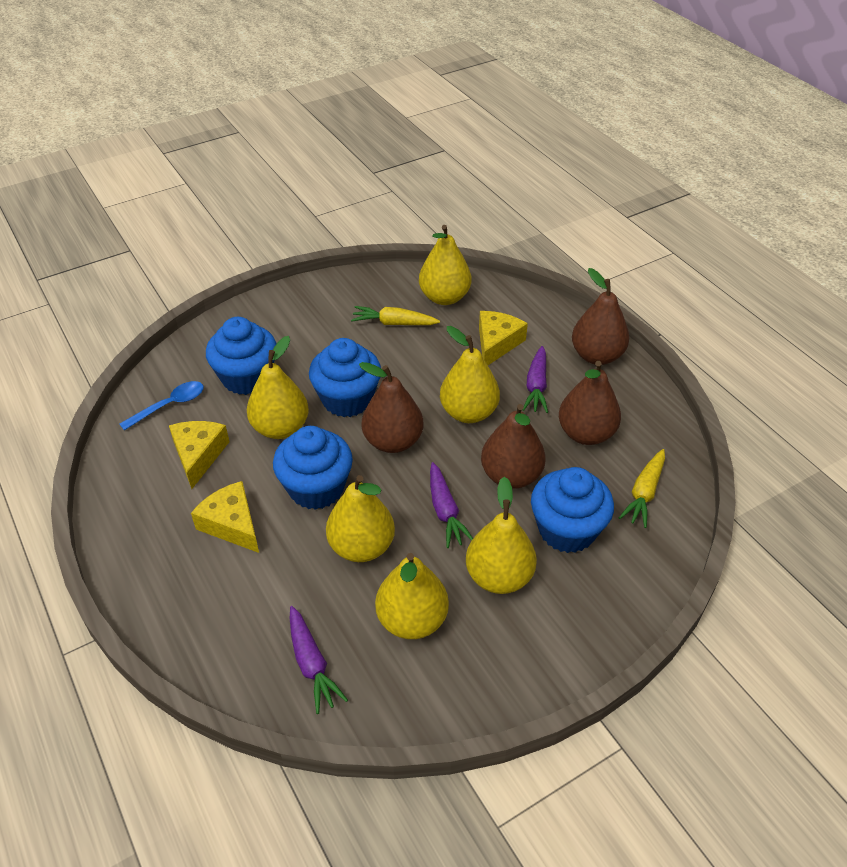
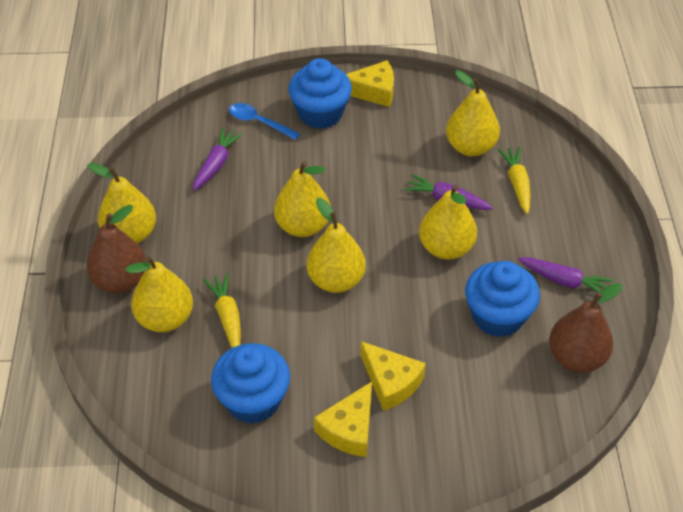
blue cupcake: [206,317,277,395] [273,426,353,510] [309,338,381,417] [531,467,614,553] = 4 -> [211,343,290,424] [289,58,352,129] [465,261,540,337] = 3
brown pear: [359,362,423,453] [481,404,546,489] [559,361,621,445] [572,268,629,365] = 4 -> [87,205,147,293] [549,283,622,372] = 2

